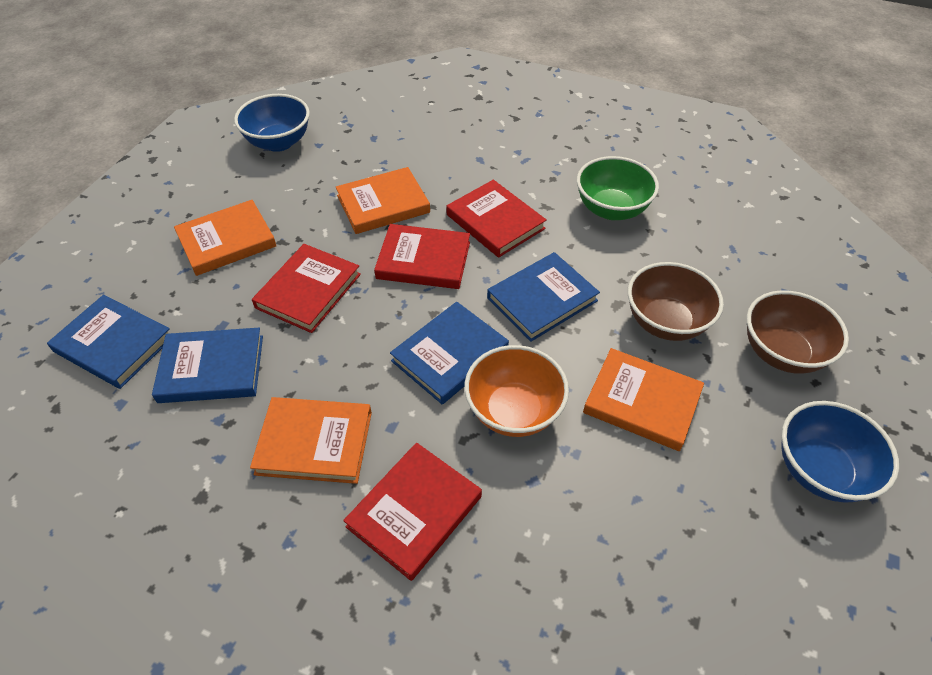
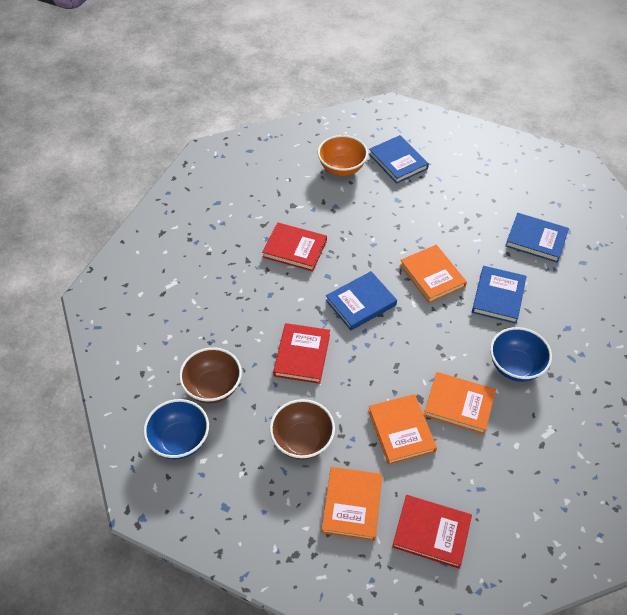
green bowl: [577,156,659,220] = 1 -> none = 0
red book: [252,244,361,333] [343,443,482,581] [374,224,470,289] [446,180,547,258] = 4 -> [262,222,327,271] [273,323,330,384] [392,495,472,569] = 3

